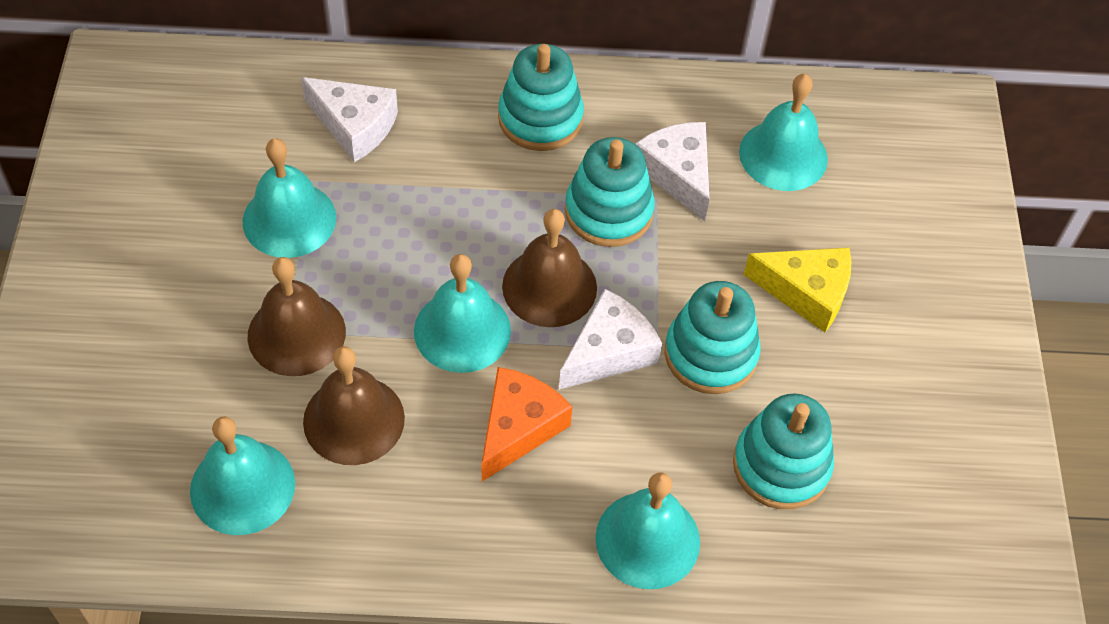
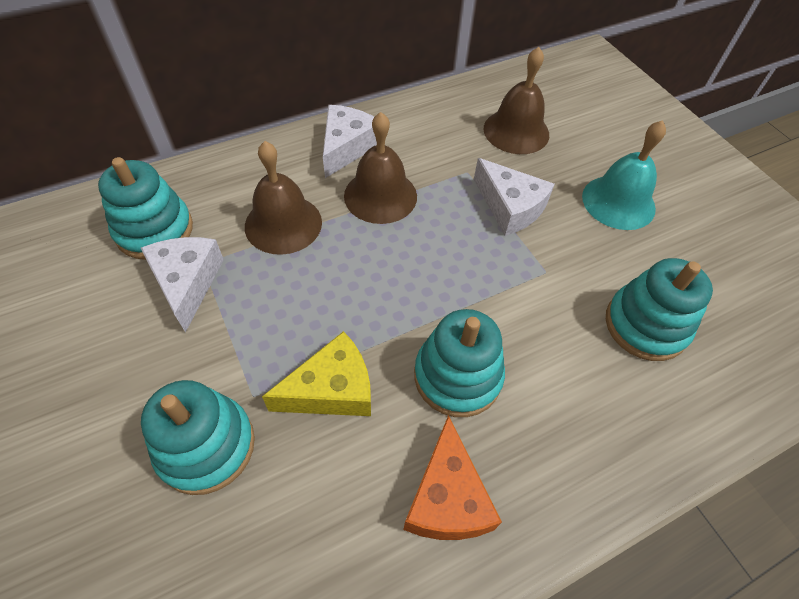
turquoise bell: [190,416,295,535] [243,138,336,258] [414,254,511,373] [595,472,700,589] [739,74,828,191] = 5 -> [582,120,666,230] = 1

